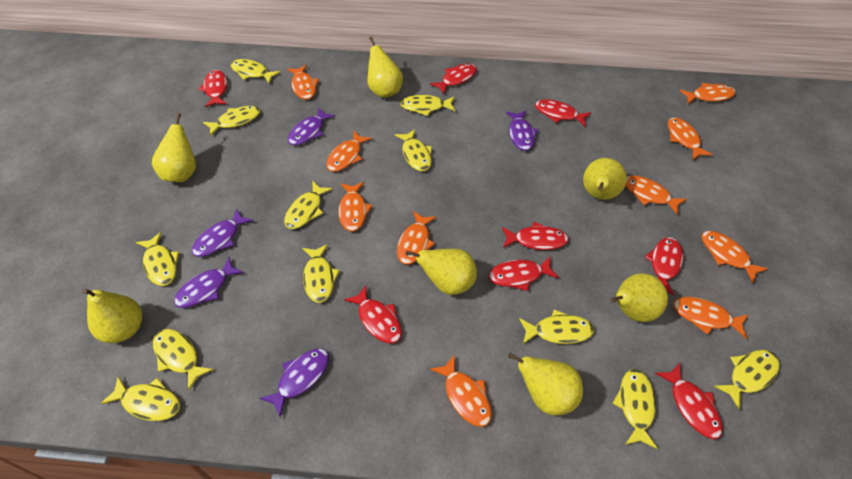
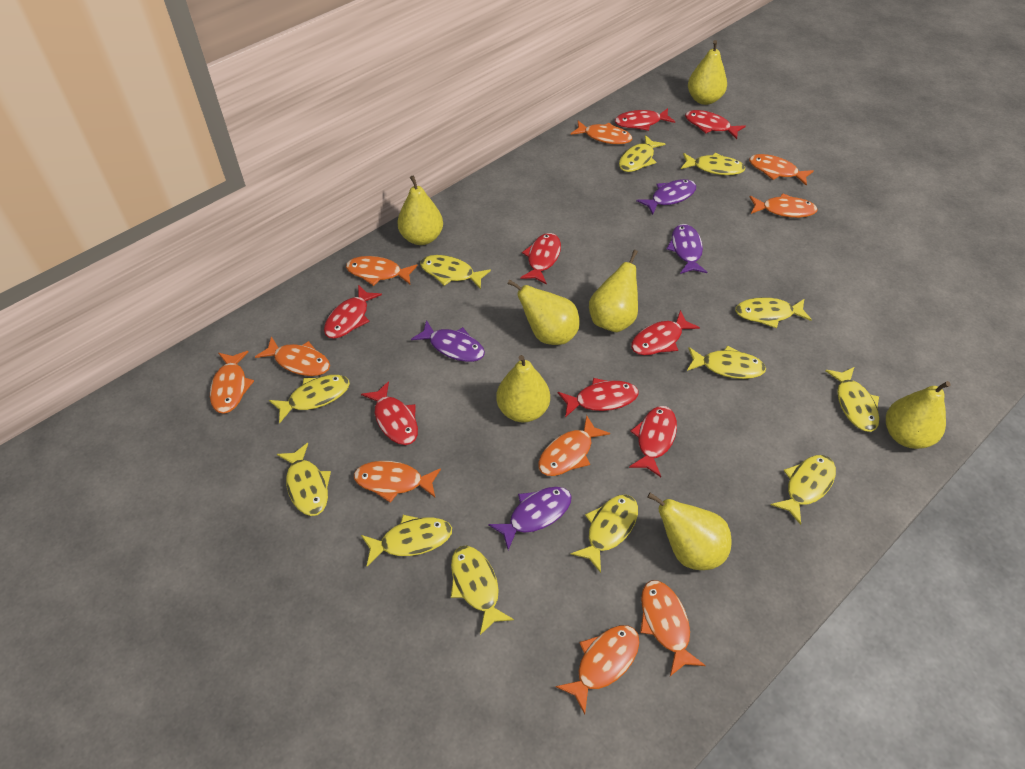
purple fish: [174,257,244,308] [192,208,254,257] [259,349,329,417] [288,107,335,145] [506,110,539,151] = 5 -> [411,320,485,362] [488,487,572,550] [636,179,696,215] [666,224,707,274] = 4

